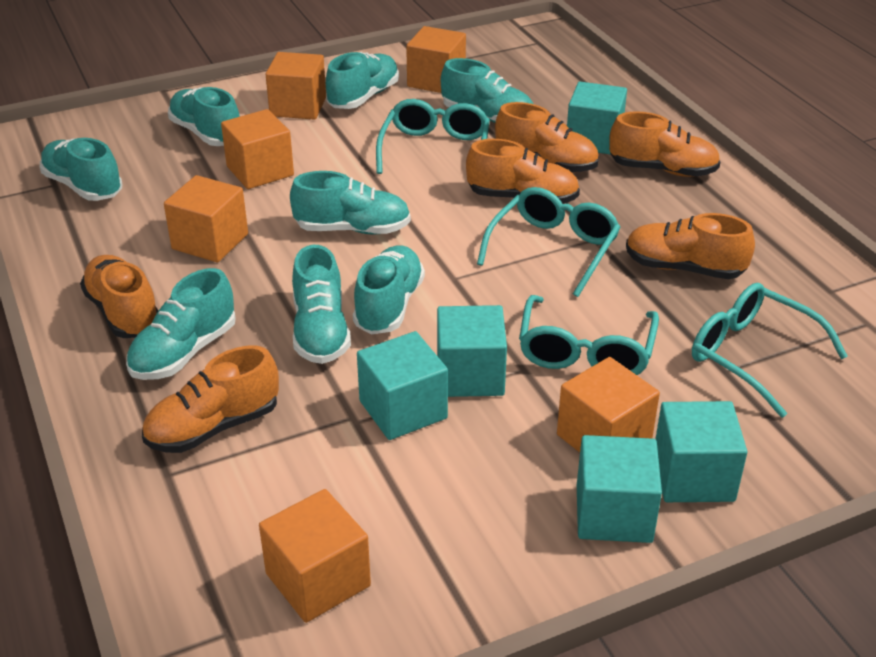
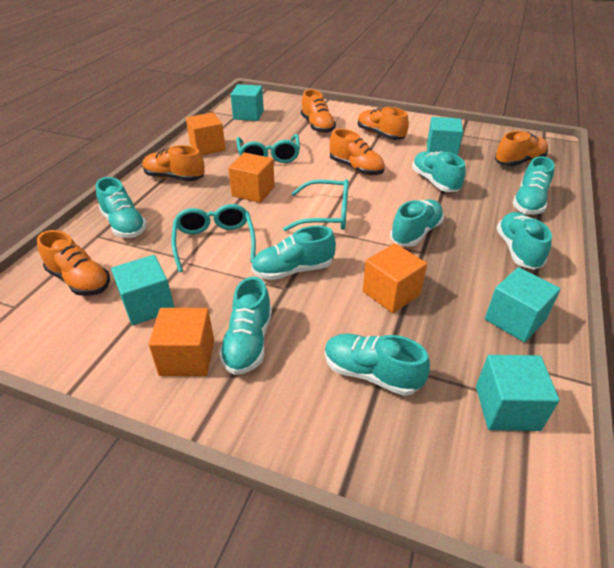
orange cube: [164,175,248,262] [221,109,294,189] [259,489,371,623] [265,52,326,120] [406,26,466,93] [557,357,660,452] = 6 -> [148,308,214,376] [186,112,226,156] [228,153,275,203] [363,243,427,313] = 4
turquoise glasses: [376,99,490,174] [477,187,620,297] [519,295,659,375] [692,283,848,418] = 4 -> [171,204,256,272] [236,134,300,163] [283,179,349,231] = 3

